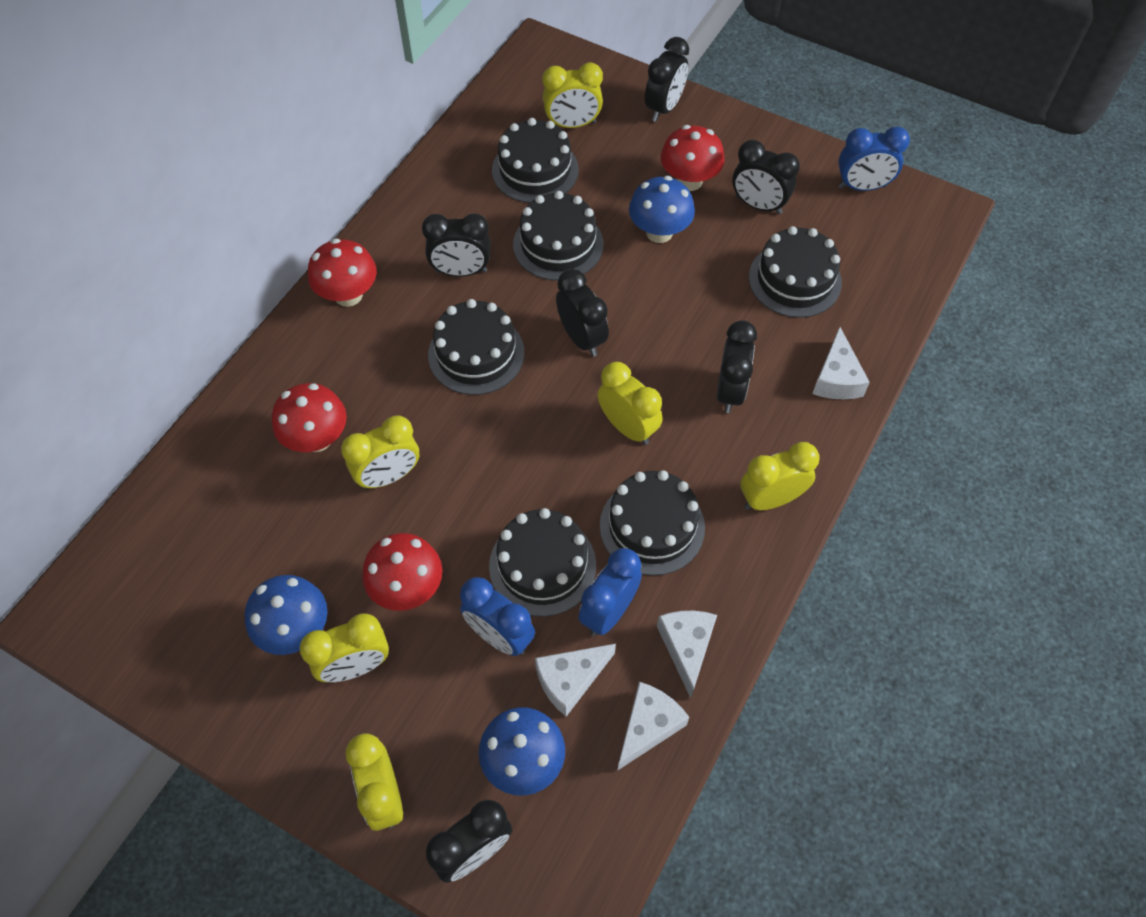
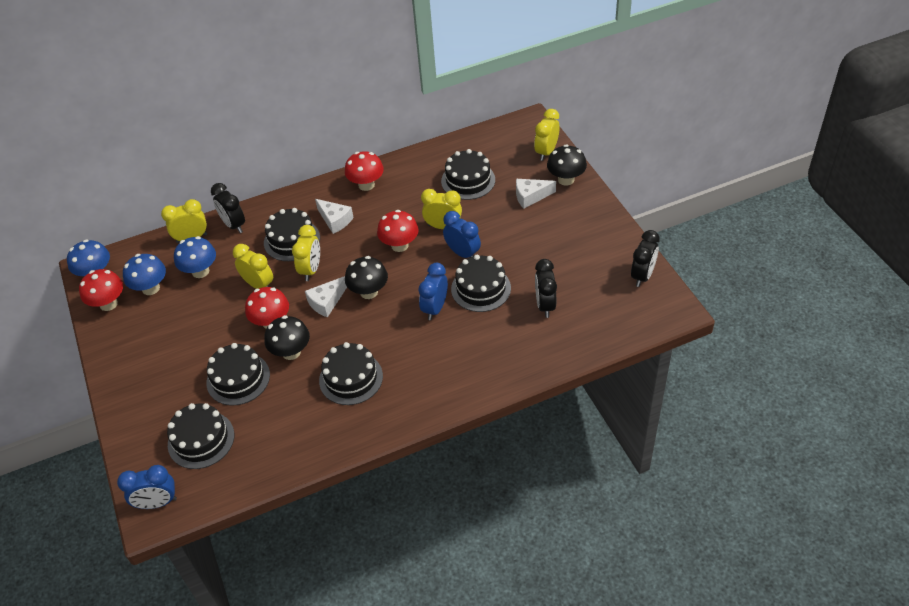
black clock: [422,214,490,277] [426,800,512,883] [556,269,609,357] [645,37,689,122] [717,320,757,413] [732,140,800,214] = 6 -> [211,183,245,233] [535,259,557,318] [631,230,660,287] = 3
black mushroom: none = 0 -> [265,315,310,360] [345,256,388,299] [547,145,587,186] = 3
white cheese: [535,644,616,717] [617,682,689,771] [657,611,717,698] [812,327,870,399] = 4 -> [305,276,347,318] [315,199,354,234] [516,179,556,209] = 3
yellow clock: [300,613,389,682] [341,415,419,489] [346,733,403,831] [543,62,603,128] [597,362,662,445] [740,442,820,510] = 6 -> [161,199,207,243] [233,244,273,289] [292,225,320,281] [421,189,462,229] [534,109,560,161] = 5

